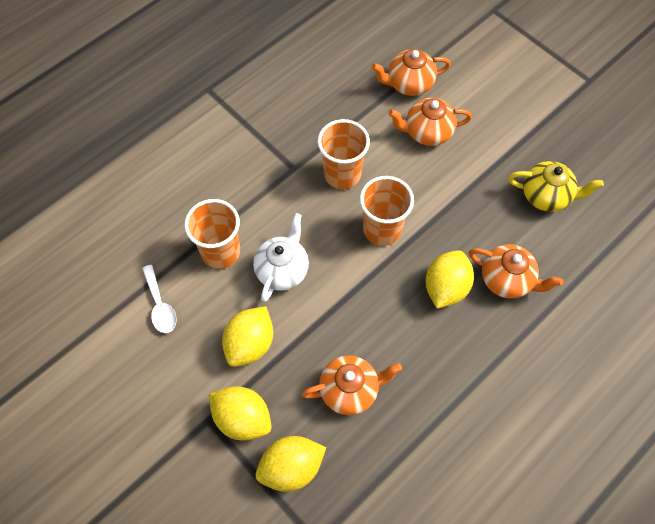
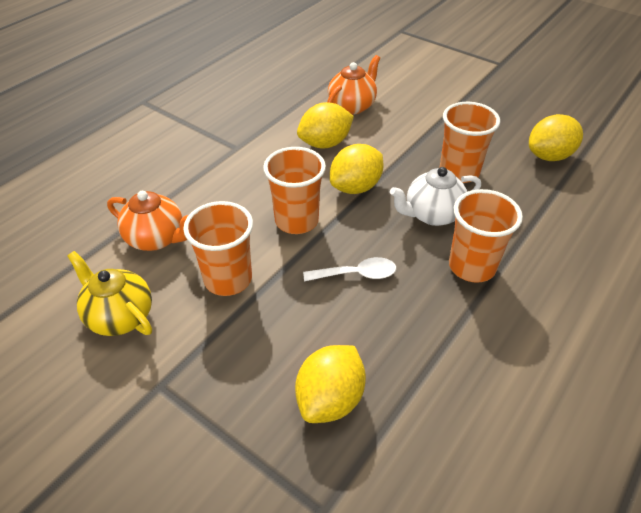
orange cup: [184,199,240,269] [318,119,370,189] [360,176,414,246] = 3 -> [183,201,253,296] [263,147,326,234] [440,102,500,183] [449,189,523,283] = 4
orange teapot: [302,355,402,415] [371,49,451,96] [388,98,472,146] [469,244,563,299] = 4 -> [107,191,189,251] [327,55,380,115] = 2

